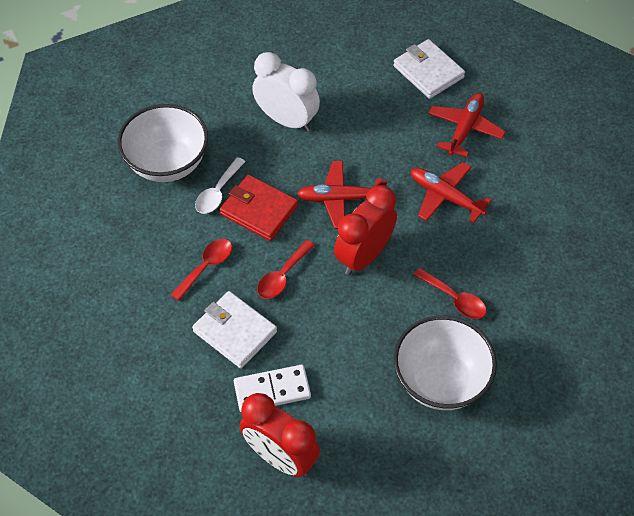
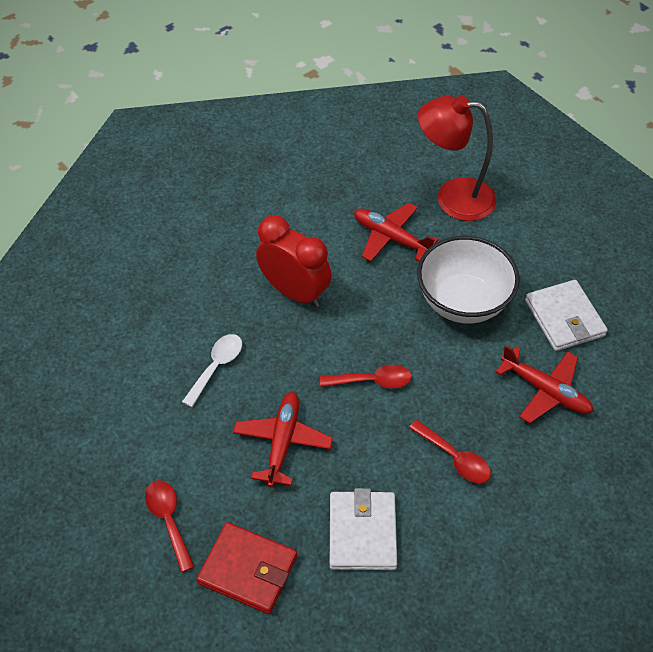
red clock: [240,393,320,477] [334,185,397,275] = 2 -> [256,215,332,307] = 1
red lamp: none = 0 -> [418,96,496,221] = 1
white bowl: [118,104,208,182] [394,315,497,410] = 2 -> [417,236,520,324] = 1
white clock: [252,52,320,132] = 1 -> none = 0
white domino: [234,365,311,412] = 1 -> none = 0

